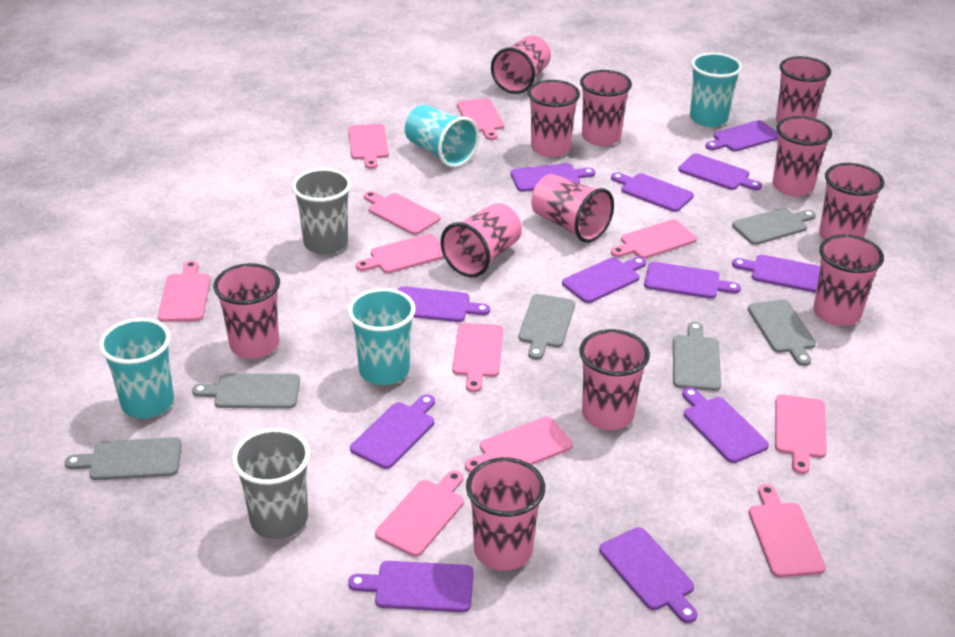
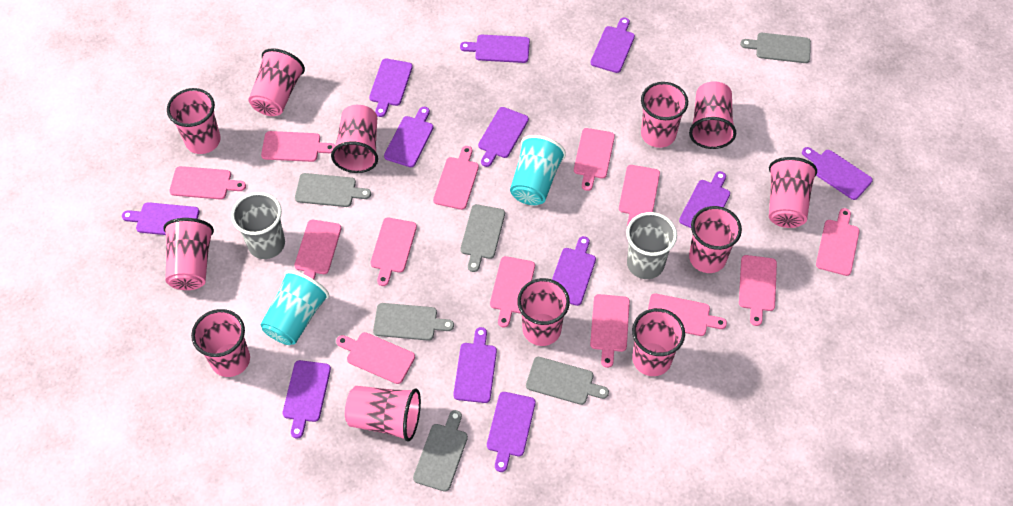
pink cutting board: [158,261,210,322] [348,124,389,169] [356,234,445,273] [364,191,440,235] [375,470,464,557] [452,323,503,392] [457,98,504,140] [465,417,573,473] [611,219,697,259] [748,484,826,578] [775,394,827,474] = 11 -> [169,166,246,199] [261,131,335,162] [294,220,341,279] [336,332,415,384] [370,218,417,286] [433,146,479,210] [490,256,535,328] [574,128,615,191] [590,294,630,368] [619,165,660,226] [648,293,727,336] [739,255,777,326] [816,208,860,276] = 13
turquoise cup: [99,318,174,418] [348,288,415,385] [405,105,479,168] [690,52,742,127] = 4 -> [260,270,329,345] [510,135,566,205] = 2

